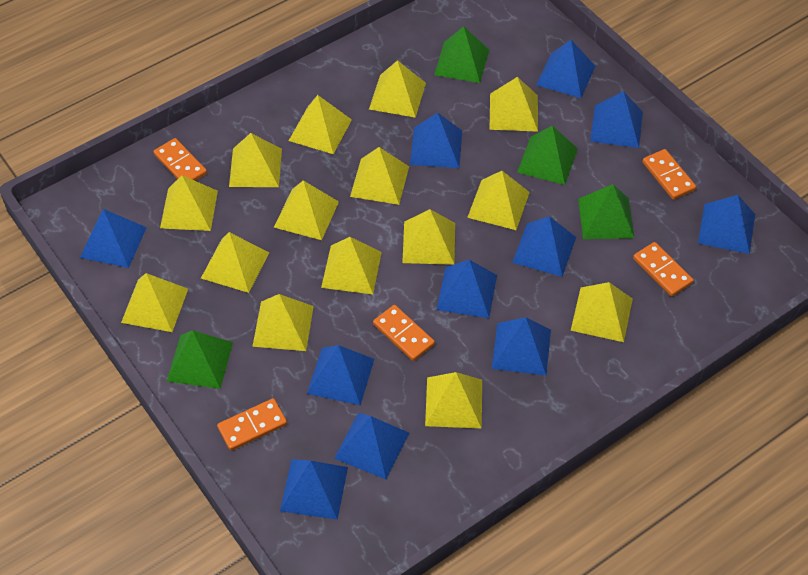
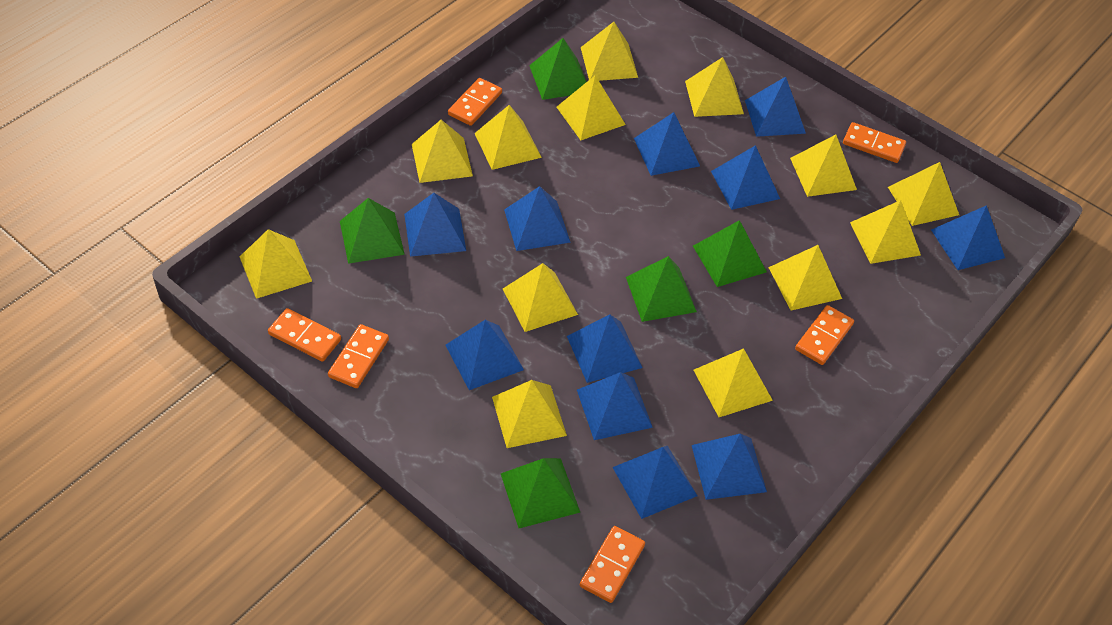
green pyramid: [167,330,233,389] [434,26,489,83] [517,126,578,185] [578,184,634,239] = 4 -> [340,198,405,264] [501,458,580,528] [529,38,587,100] [626,256,697,322] [693,220,767,287] = 5
orange domino: [153,138,207,181] [217,398,287,451] [373,305,435,361] [633,242,694,297] [642,149,696,200] = 5 -> [268,308,341,362] [328,324,389,388] [448,78,502,126] [580,526,645,603] [795,305,854,365] [843,122,906,163] = 6
yellow pyramid: [121,273,188,332] [160,175,218,231] [201,232,269,293] [229,133,282,187] [252,294,314,351] [274,180,339,240] [289,95,352,154] [321,237,382,294] [350,147,409,205] [369,60,426,118] [402,209,455,265] [425,372,482,429] [467,171,530,230] [490,77,538,132] [571,282,633,342] = 15 -> [240,229,312,299] [412,120,473,183] [474,105,542,170] [492,380,567,448] [503,263,578,332] [557,75,626,140] [581,22,638,81] [685,57,744,117] [694,348,773,417] [768,245,842,311] [790,135,857,197] [850,200,921,264] [888,162,959,226] = 13

